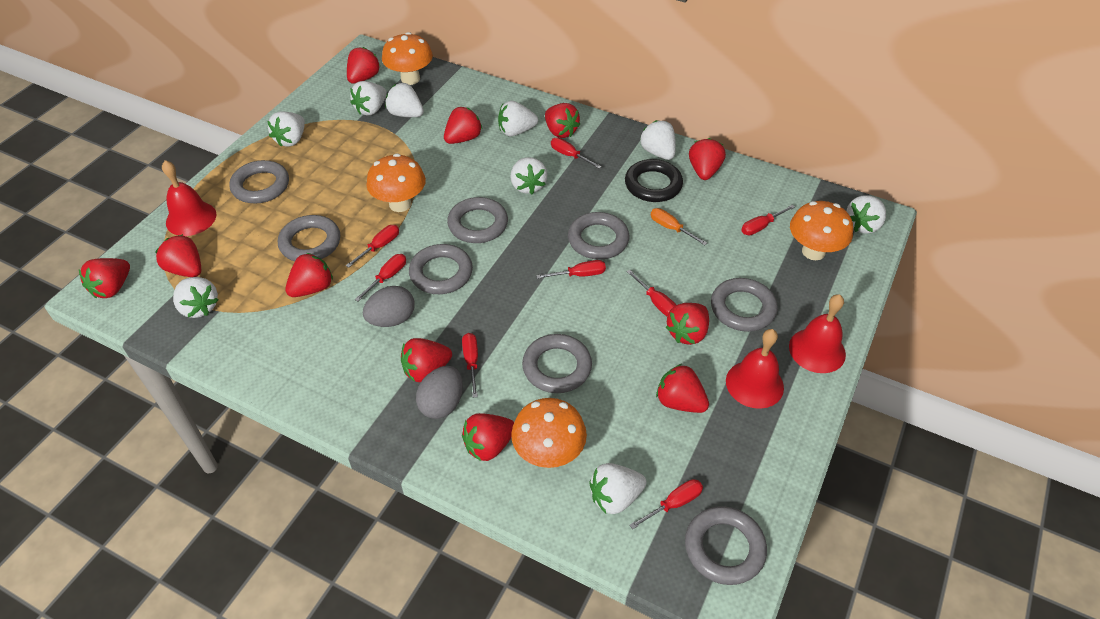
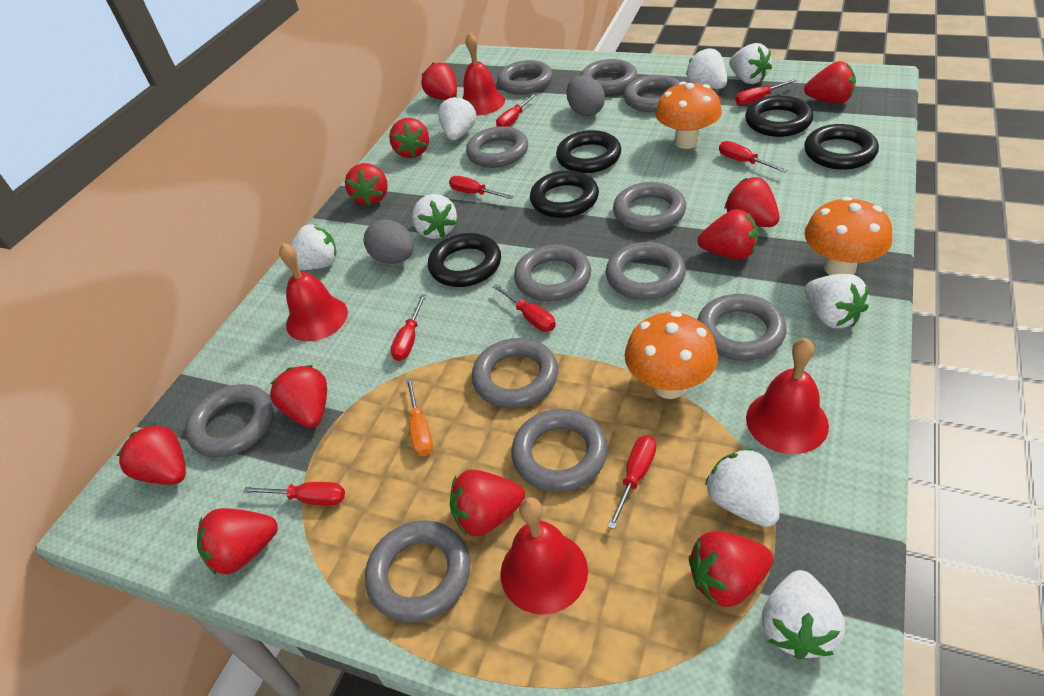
black ring: [625,159,683,202] = 1 -> [428,233,501,287] [530,170,599,218] [556,130,621,173] [745,95,813,137] [804,124,879,170] = 5
grey ring: [229,160,289,203] [278,215,340,261] [409,244,473,294] [447,197,508,243] [522,334,592,393] [568,212,629,260] [685,506,767,585] [711,278,778,332] = 8 -> [185,384,274,458] [365,520,470,623] [466,126,528,168] [472,338,558,408] [497,60,553,95] [511,409,608,492] [514,244,591,301] [580,59,638,94] [606,242,686,300] [613,182,686,232] [624,75,680,112] [697,294,787,361] = 12
orange mushroom: [366,154,426,212] [382,32,433,85] [511,398,587,468] [790,201,853,260] = 4 -> [624,311,718,399] [655,82,722,149] [804,197,892,275] = 3
red bell: [162,160,216,236] [726,329,784,409] [789,294,846,373] = 3 -> [279,243,348,341] [462,33,505,116] [500,497,588,615] [746,338,829,454] = 4
white strawberry: [173,277,218,318] [267,111,305,147] [350,81,387,115] [385,83,424,117] [498,101,538,136] [510,157,547,194] [589,463,647,514] [640,120,676,160] [846,195,886,234] = 9 -> [285,224,337,270] [412,194,457,239] [438,96,476,140] [686,48,727,89] [705,448,780,527] [729,43,772,84] [762,570,845,659] [805,274,869,328] = 8

